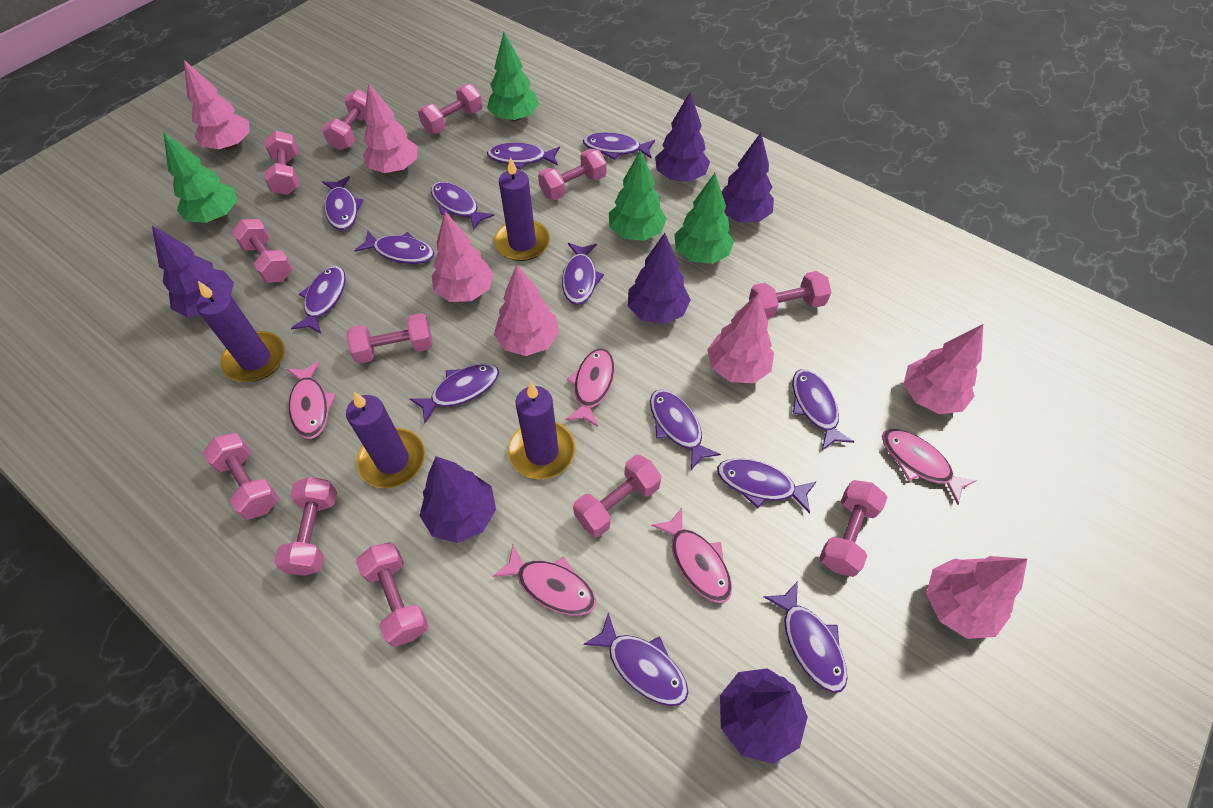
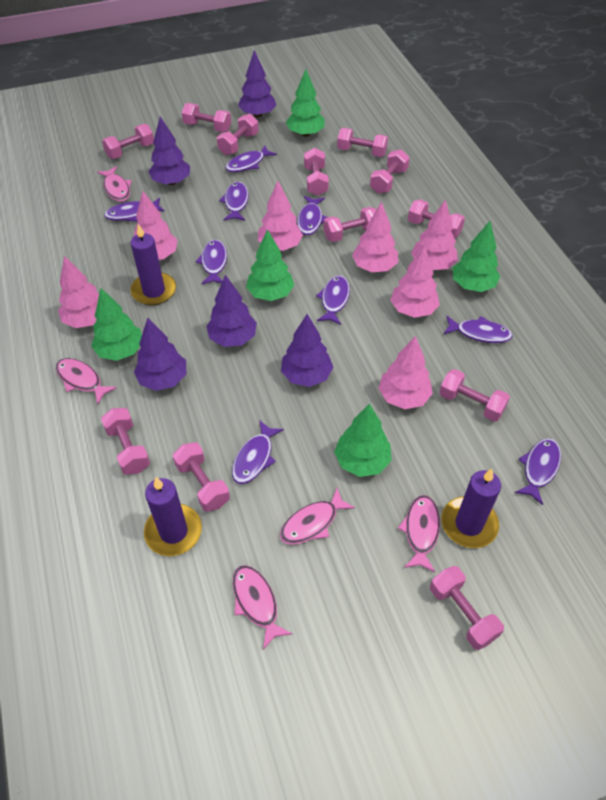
green tree: [163,132,237,223] [487,32,539,122] [609,150,667,241] [674,173,734,264] = 4 -> [91,288,142,361] [246,229,294,301] [286,69,325,137] [334,404,392,477] [453,221,500,292] = 5
purple candle: [196,281,285,382] [346,392,425,488] [494,157,550,261] [508,383,576,479] = 4 -> [130,224,176,305] [144,477,202,556] [441,469,501,548] = 3
purple fish: [291,266,346,334] [322,176,363,230] [354,231,435,264] [410,363,499,423] [431,182,495,230] [487,143,560,170] [562,243,604,305] [583,132,655,160] [583,613,688,706] [650,389,721,470] [717,458,817,514] [764,581,848,693] [792,369,854,450] = 13 -> [104,197,165,222] [196,239,227,285] [219,182,249,221] [226,145,277,172] [232,420,284,484] [297,196,328,235] [316,275,350,325] [443,316,513,343] [515,438,561,505] = 9
purple tree: [152,226,234,317] [420,456,496,543] [628,233,691,324] [655,92,710,182] [720,668,808,764] [721,133,774,222] = 6 -> [134,318,186,391] [148,117,190,185] [206,275,257,347] [238,50,276,117] [281,314,333,387] = 5

